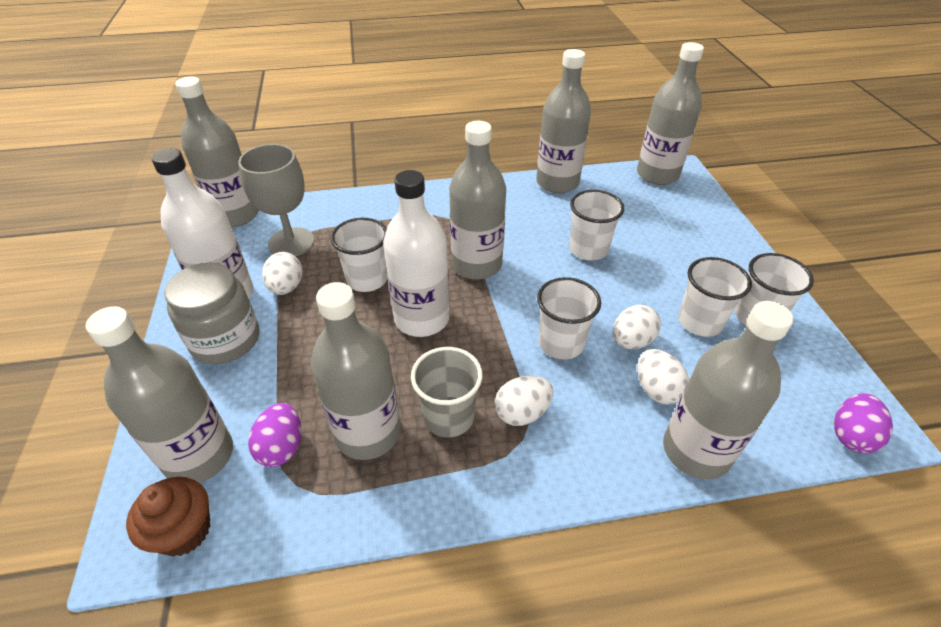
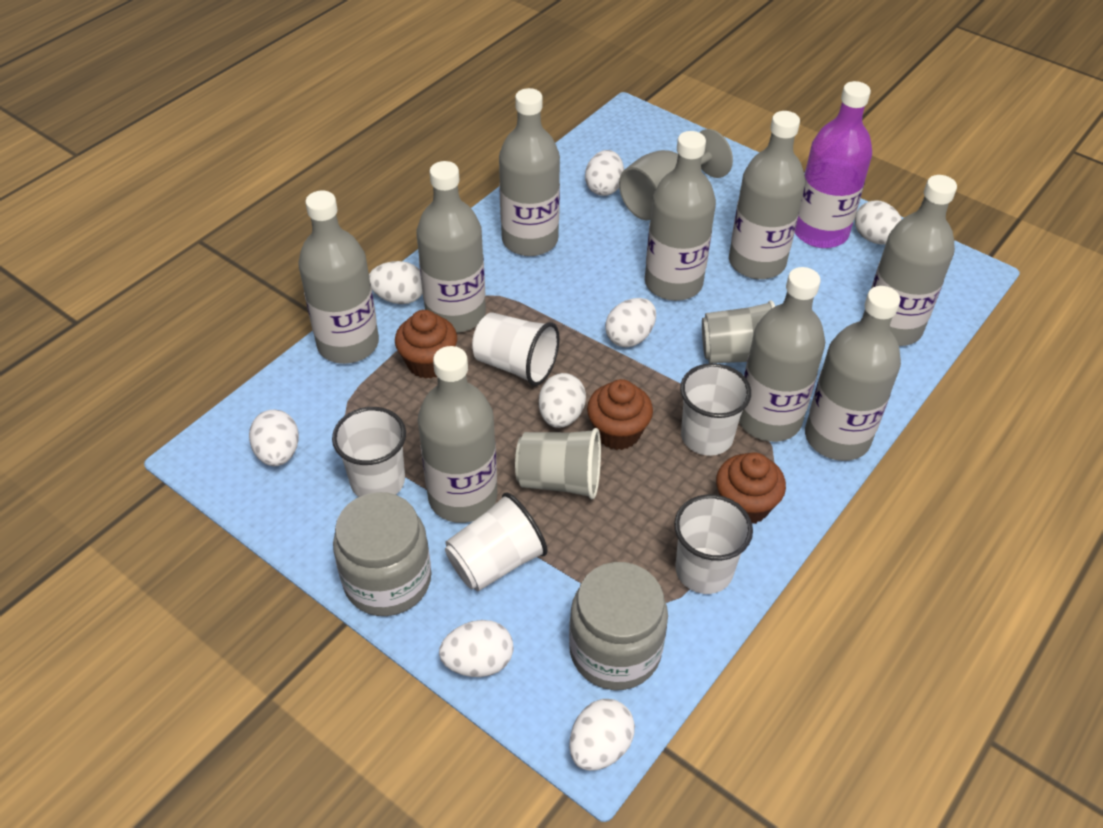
brown cupcake: [126,477,210,557] = 1 -> [395,310,457,379] [587,379,653,450] [716,452,786,524] = 3
grey bottle: [86,306,233,483] [175,77,259,227] [311,282,401,460] [449,121,506,280] [536,49,591,193] [637,42,704,185] [663,301,793,480] = 7 -> [298,190,379,364] [417,161,486,333] [418,346,497,523] [499,88,560,256] [645,131,716,301] [729,111,805,279] [739,267,825,442] [805,286,901,461] [864,175,957,346] = 9
grey cup: [411,347,483,438] = 1 -> [515,428,601,499] [702,300,775,363] = 2
grey jar: [164,263,259,364] = 1 -> [333,492,432,616] [569,562,668,690] = 2
purple bottle: none = 0 -> [795,81,872,248] = 1
purple egg: [248,403,301,467] [834,393,893,453] = 2 -> none = 0
white bottle: [151,148,254,298] [383,170,450,337] = 2 -> none = 0
white egg: [262,252,303,295] [495,375,553,426] [613,305,661,349] [638,349,689,405] = 4 -> [249,410,299,466] [369,261,423,304] [439,620,513,677] [539,373,586,428] [569,699,635,771] [585,150,624,196] [605,298,656,347] [855,201,902,245] = 8

